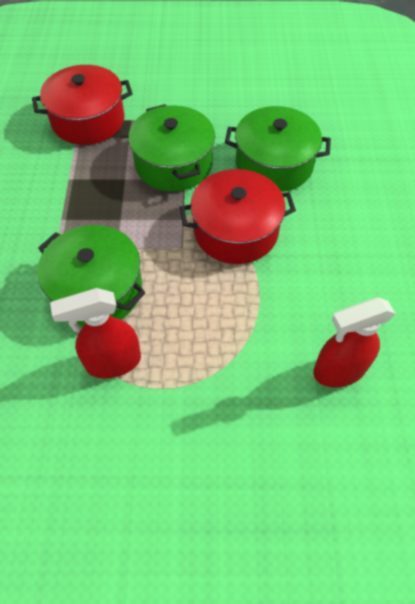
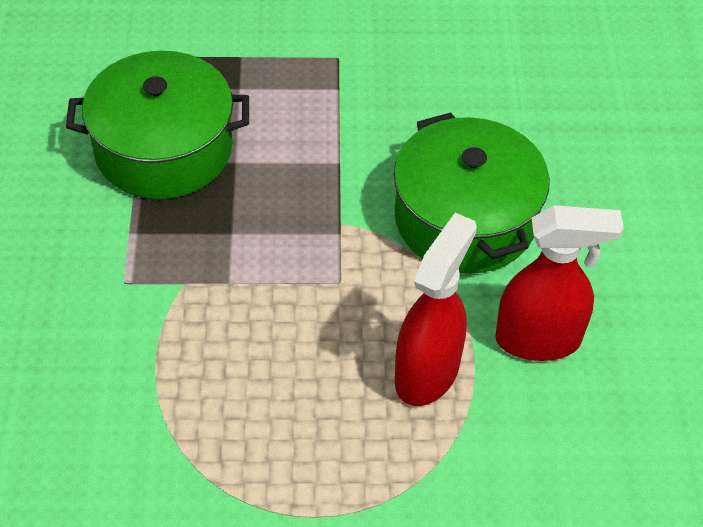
green pot: [37,225,146,327] [128,104,215,191] [225,106,331,192] = 3 -> [66,51,249,199] [394,113,550,273] = 2
red pot: [32,65,133,145] [180,169,296,264] = 2 -> none = 0

